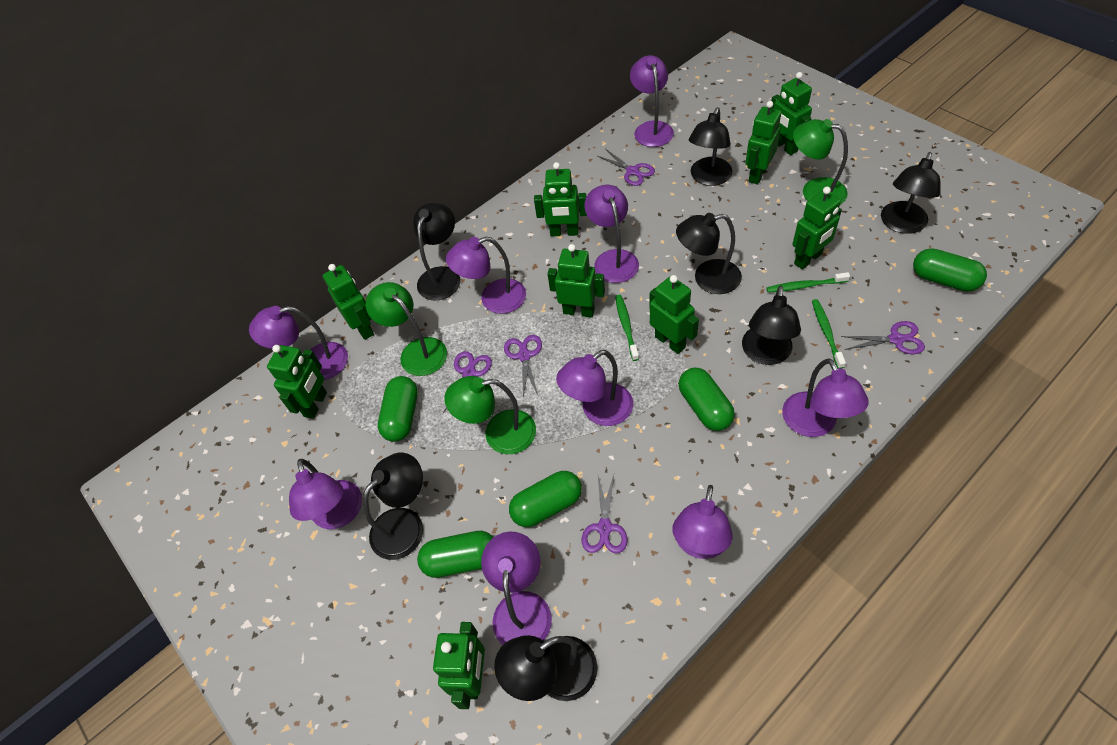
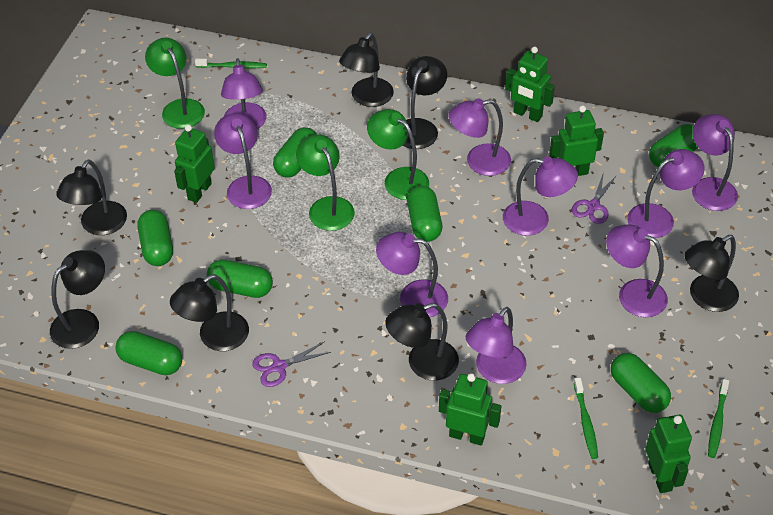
green capsule: [378,376,418,442] [417,531,494,578] [509,471,582,527] [679,368,735,431] [913,248,987,292] = 5 -> [115,331,182,375] [138,210,173,266] [207,259,273,298] [273,127,317,178] [407,186,442,242] [611,353,671,413] [649,124,698,167] = 7
green robot: [267,345,327,419] [323,264,374,340] [433,622,485,709] [534,162,587,237] [547,244,605,318] [649,275,699,354] [745,101,781,184] [771,72,812,155] [793,187,842,269] = 9 -> [174,125,215,203] [439,373,501,445] [505,47,555,122] [549,105,604,176] [645,414,692,493] = 5
purple scissors: [443,351,492,413] [504,335,542,398] [582,475,628,553] [598,149,655,186] [841,321,925,354] = 5 -> [252,341,331,387] [572,172,617,224] = 2

